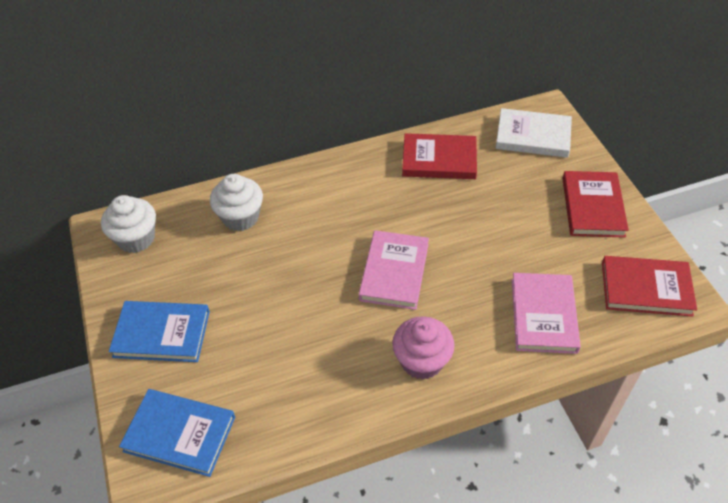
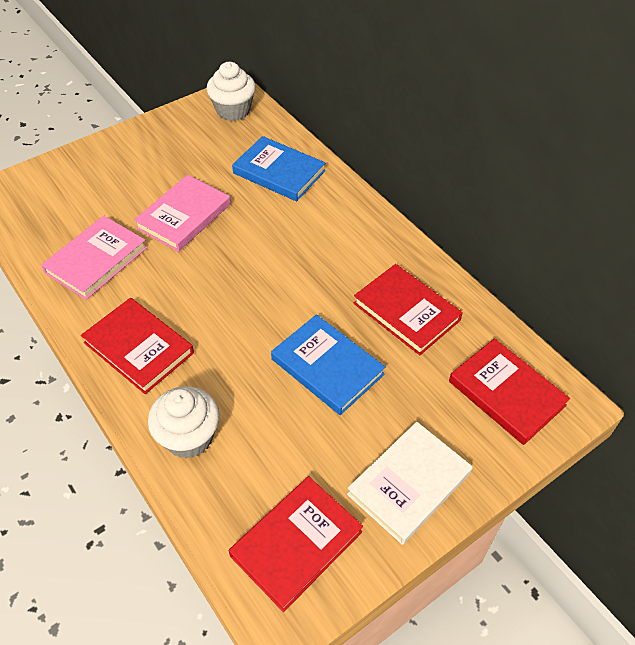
pink cupcake: [392,316,455,380] = 1 -> none = 0
red book: [402,133,477,179] [562,171,629,238] [602,256,697,317] = 3 -> [81,298,194,394] [229,476,363,612] [354,264,463,355] [449,338,570,445] = 4

